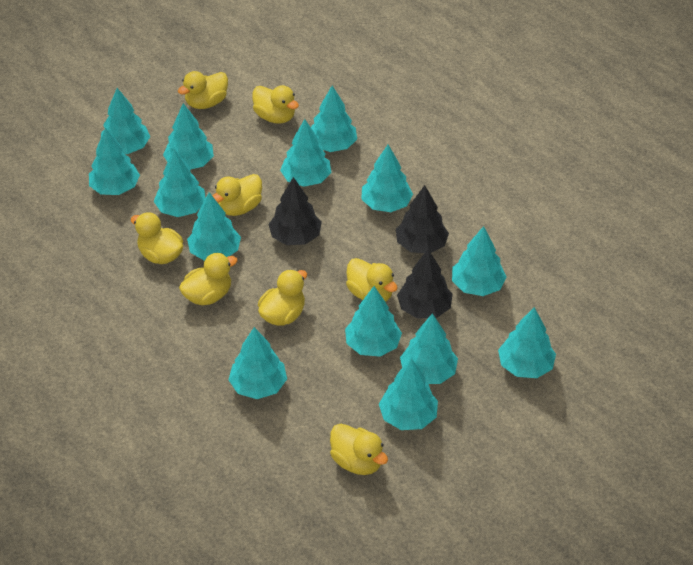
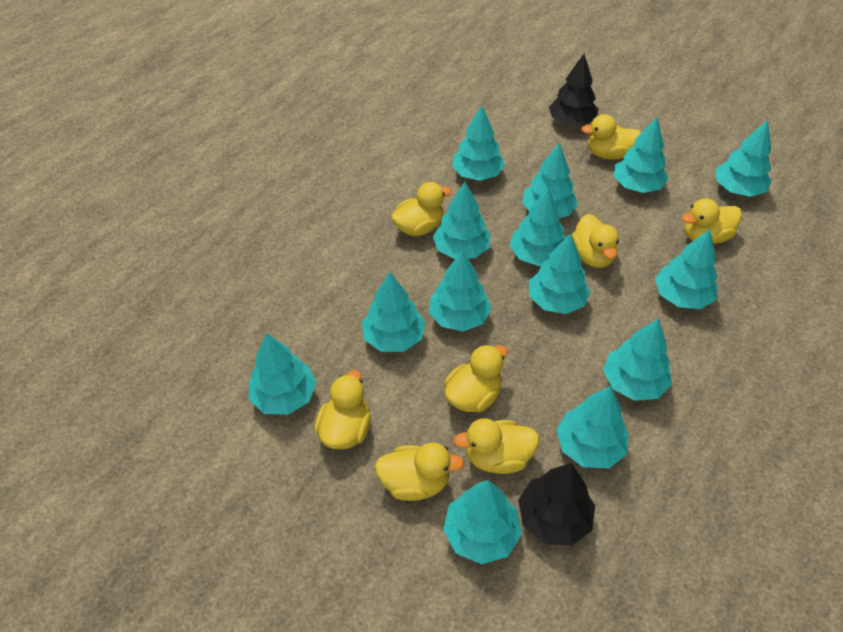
black tree: [268,177,322,245] [396,185,449,253] [397,249,452,318] = 3 -> [518,463,595,546] [549,54,599,126] = 2

